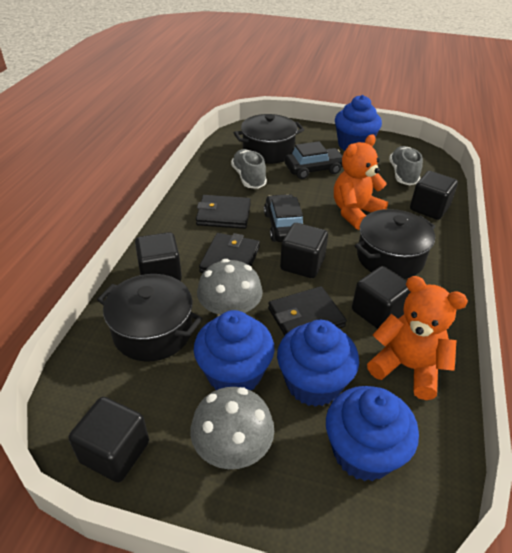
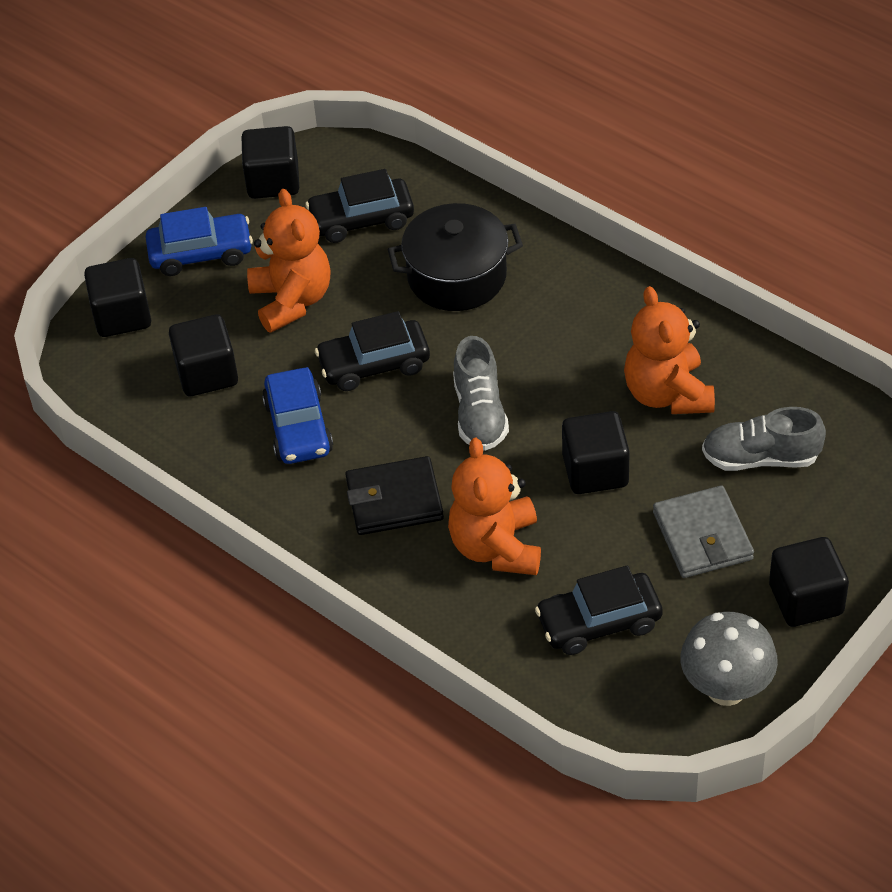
black car: [264,194,303,242] [285,141,343,179] = 2 -> [305,169,414,243] [315,311,430,391] [535,565,663,655] = 3
black pot: [97,274,202,362] [234,114,304,164] [355,209,436,279] = 3 -> [387,203,523,311] = 1
black wallet: [196,195,251,229] [199,233,260,273] [268,286,347,336] = 3 -> [345,456,444,535] = 1
blue car: none = 0 -> [146,207,253,276] [262,367,333,464] = 2
blue cupcake: [194,310,275,390] [277,320,359,407] [326,386,419,481] [335,95,382,150] = 4 -> none = 0
grey mushroom: [190,387,274,469] [197,259,263,317] = 2 -> [680,612,778,706] = 1
grey wallet: none = 0 -> [653,485,754,578] = 1
orange teddy bear: [334,134,388,230] [367,276,468,400] = 2 -> [247,189,331,333] [448,438,541,575] [624,286,715,414] = 3

